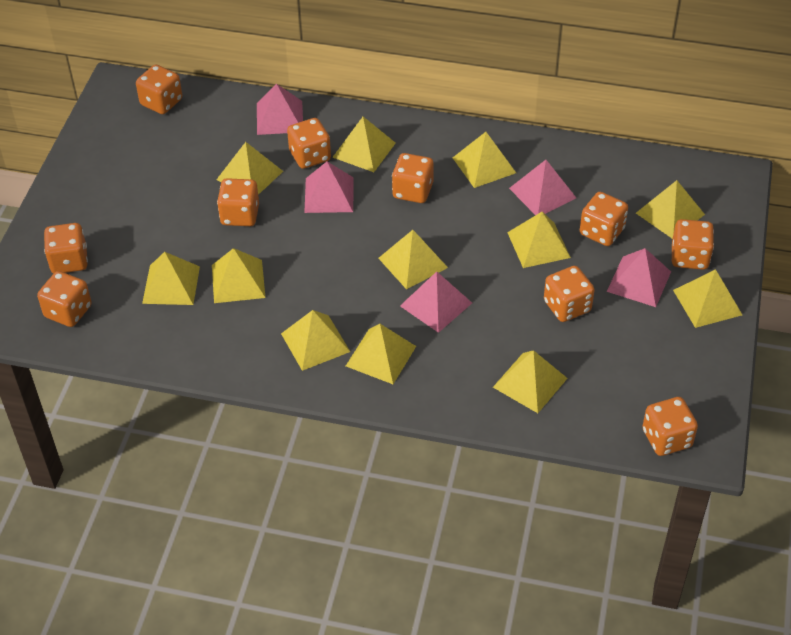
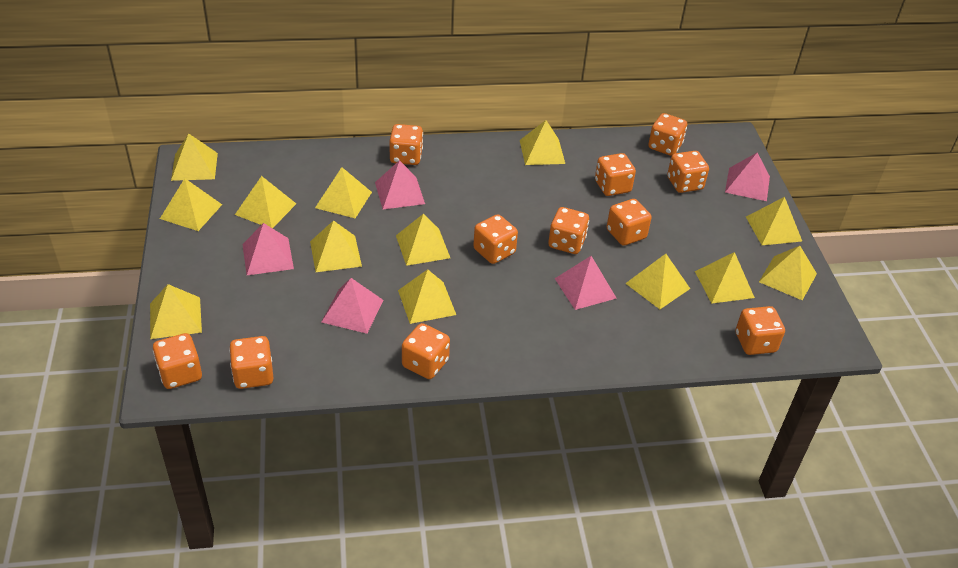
orange dice: [37,271,92,327] [44,223,88,274] [136,65,182,114] [217,178,259,226] [287,118,331,169] [392,153,434,203] [544,266,595,322] [580,192,628,246] [642,397,698,456] [672,219,714,270] = 10 -> [153,333,202,389] [229,336,274,389] [389,124,423,165] [402,323,450,379] [473,214,518,264] [548,207,589,254] [595,153,636,196] [607,199,652,246] [648,113,687,156] [667,151,709,193] [736,306,785,355] = 11
yellow pyramid: [142,252,200,305] [212,248,265,303] [216,142,283,195] [281,310,350,371] [332,117,396,172] [346,324,416,384] [378,230,448,289] [453,132,516,188] [493,350,568,413] [507,212,571,268] [636,180,705,239] [673,269,742,328] = 12 -> [150,284,202,339] [160,178,222,231] [171,133,218,181] [235,176,296,228] [310,220,362,272] [315,167,372,218] [396,214,450,266] [398,269,456,324] [520,120,565,165] [625,254,690,309] [695,252,755,304] [746,197,802,245] [759,246,817,300] = 13

